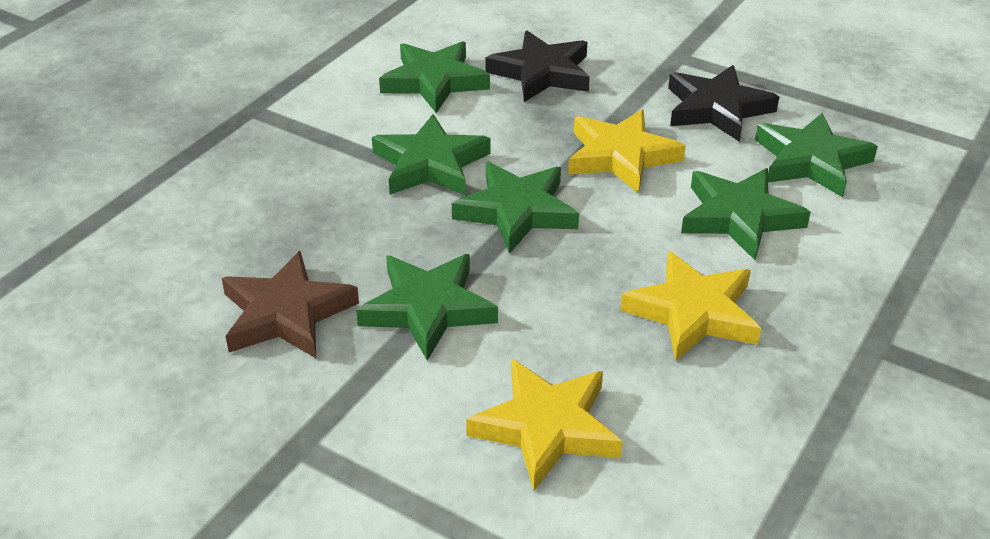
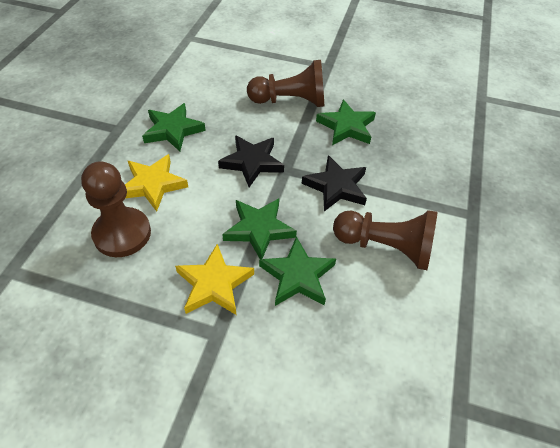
brown pawn: none = 0 -> [81,161,151,257] [247,60,324,107] [333,210,438,270] = 3
brown star: [222,251,359,358] = 1 -> none = 0
green star: [356,254,498,361] [372,114,491,195] [379,41,490,113] [452,162,579,254] [681,168,811,260] [755,113,878,197] = 6 -> [142,103,206,152] [222,199,297,259] [259,236,336,306] [316,100,376,145] = 4
yellow star: [466,359,623,490] [568,110,686,194] [620,251,761,361] = 3 -> [125,154,188,212] [175,244,254,315] = 2

